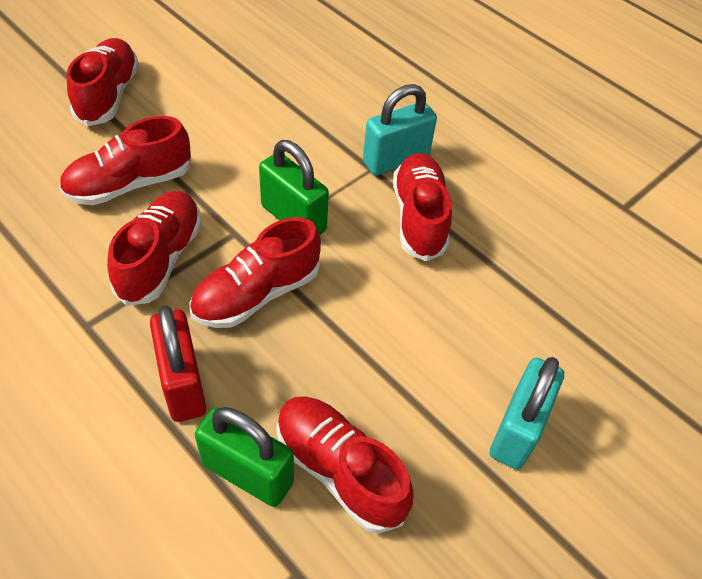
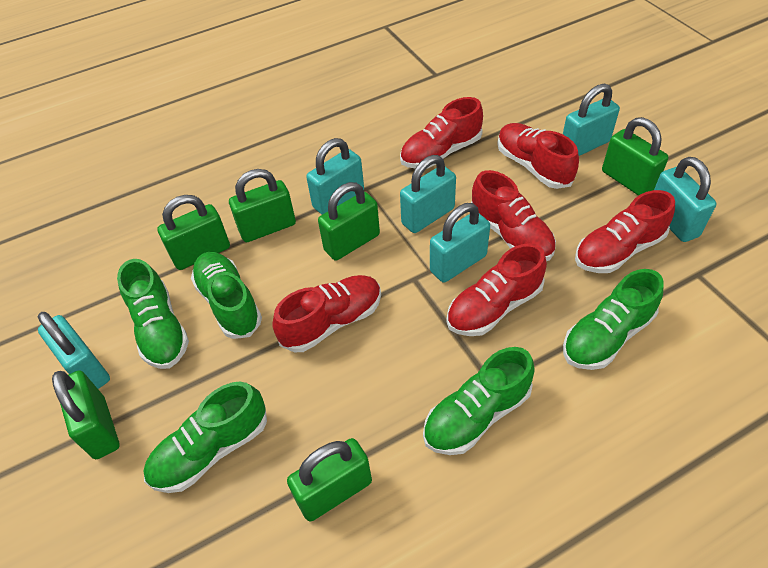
green padlock: [195,407,294,507] [259,140,329,235] = 2 -> [52,370,120,459] [157,195,230,270] [229,169,296,242] [287,438,372,522] [318,182,380,261] [602,117,669,196] = 6
green shoe: none = 0 -> [117,259,189,369] [143,382,267,493] [191,252,262,339] [423,347,535,455] [563,269,664,370] = 5
red padlock: [150,305,206,422] = 1 -> none = 0
turquoise padlock: [363,84,437,176] [490,357,564,469] = 2 -> [38,312,110,389] [306,138,364,215] [400,155,456,233] [430,203,490,283] [563,84,620,156] [654,157,717,242] = 6

